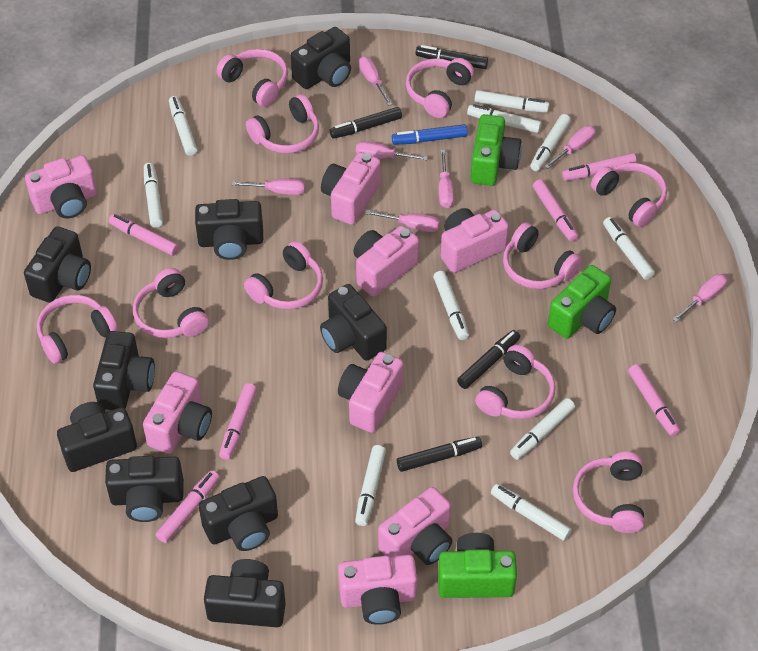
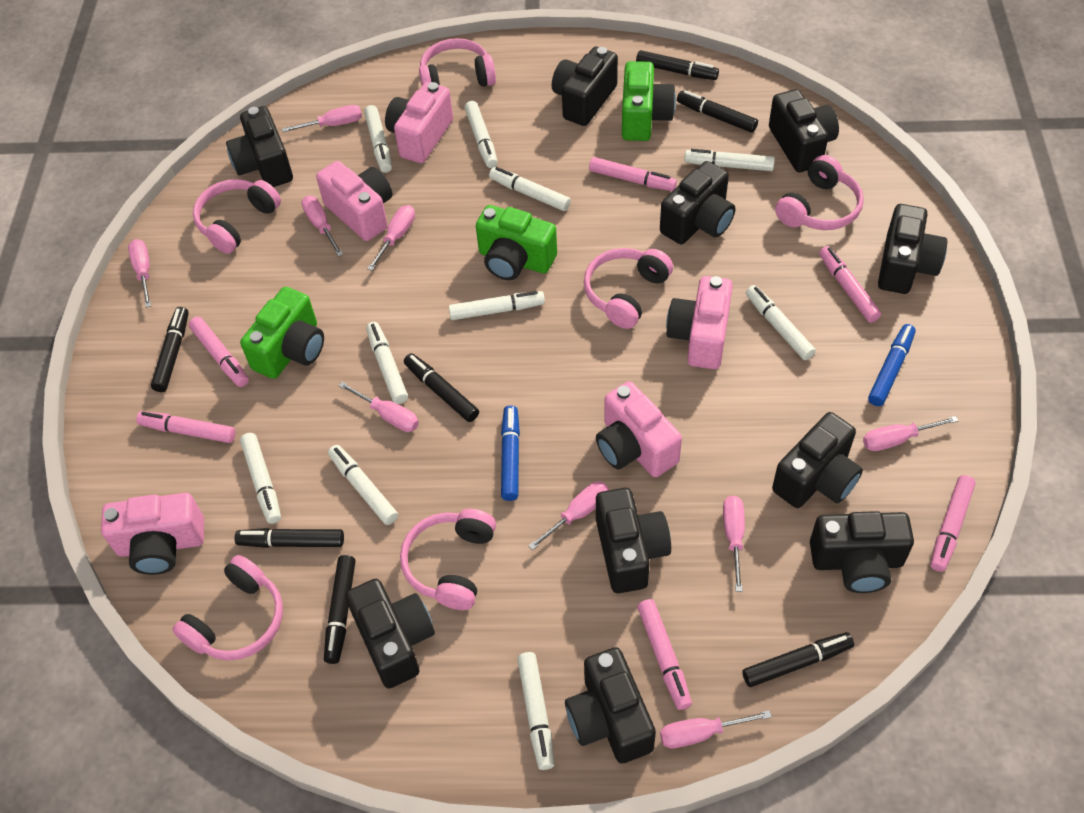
black camera: [24,226,91,303] [57,402,137,472] [93,331,155,410] [105,456,184,522] [195,199,263,260] [199,476,278,551] [204,559,286,627] [291,27,351,89] [320,284,387,361] = 9 -> [226,106,293,187] [345,579,435,688] [552,47,618,126] [565,647,656,763] [596,488,671,593] [660,161,735,244] [769,89,839,172] [772,412,863,508] [810,511,914,593] [878,204,947,294] = 10
black marker: [329,107,402,139] [397,436,482,472] [416,45,488,69] [457,330,520,389] = 4 -> [151,307,189,392] [235,528,344,548] [324,555,356,664] [404,353,479,422] [636,50,719,80] [677,90,758,133] [742,632,854,687] = 7
blue marker: [392,124,468,145] = 1 -> [501,405,520,501] [868,324,916,406] = 2
pink camera: [25,155,97,219] [143,371,212,454] [321,152,381,225] [338,352,404,433] [338,555,417,625] [353,226,419,297] [378,487,452,565] [440,208,509,273] = 8 -> [101,493,204,575] [316,161,393,241] [385,82,453,163] [596,381,682,477] [666,276,733,369] = 5
pink headphones: [37,295,118,364] [133,268,209,338] [216,49,288,107] [244,241,323,310] [246,94,319,154] [406,58,474,118] [475,345,556,419] [503,222,582,289] [573,452,644,533] [591,163,667,227] = 10 -> [172,555,283,660] [193,179,281,254] [400,509,496,610] [419,38,496,87] [584,248,673,329] [775,155,864,230] = 6
pink screwdriver: [232,179,305,195] [356,141,428,160] [358,56,392,106] [366,210,440,232] [439,150,454,208] [544,125,596,169] [673,274,727,322] = 7 -> [128,239,151,308] [282,105,362,132] [301,196,343,257] [338,382,419,432] [367,205,415,271] [528,481,609,550] [660,710,772,748] [723,496,745,592] [863,416,958,451] = 9

